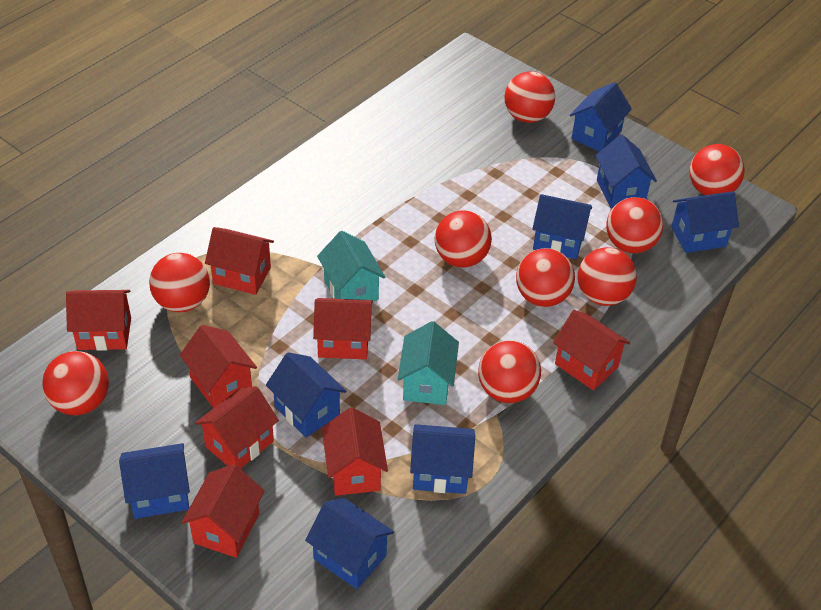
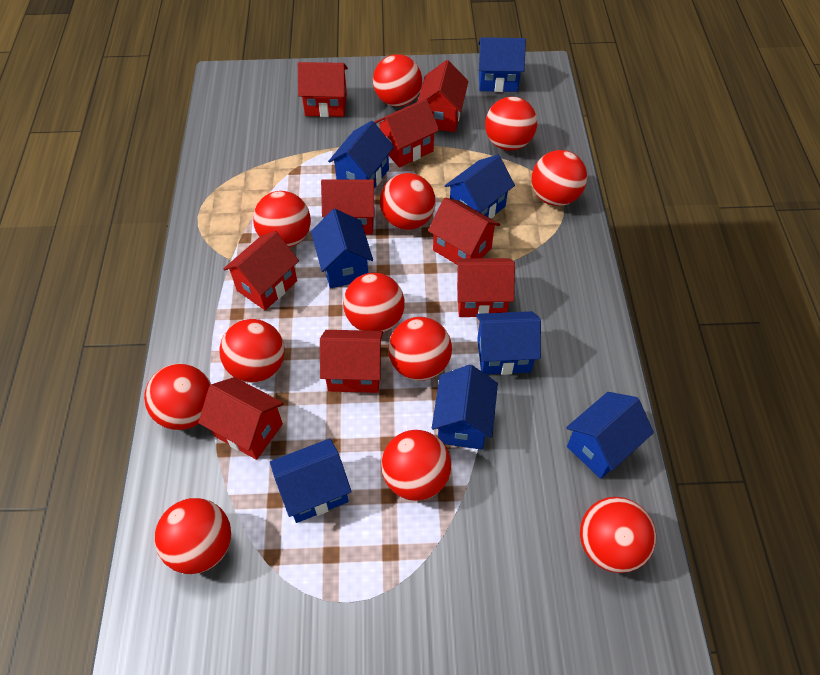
red ball: [42,351,109,415] [149,253,210,312] [435,211,492,267] [478,340,541,403] [504,71,555,123] [516,248,575,307] [578,247,637,306] [606,197,663,253] [690,144,745,195] = 9 -> [144,364,211,430] [155,498,231,574] [219,319,285,383] [253,191,311,248] [343,273,405,333] [373,54,422,107] [380,173,436,230] [381,430,451,501] [388,317,452,381] [485,97,537,151] [532,150,587,206] [580,497,656,573] = 12
red house: [66,290,131,351] [180,325,257,408] [181,464,265,558] [195,386,279,469] [205,227,274,295] [313,298,373,359] [322,407,388,496] [553,310,630,390] = 8 -> [198,377,284,460] [223,231,299,310] [298,62,348,117] [320,330,383,393] [321,180,376,235] [375,98,439,168] [417,60,468,132] [428,198,500,265] [455,258,515,317] = 9
turquoise house: [317,231,385,302] [398,321,459,405] = 2 -> none = 0

